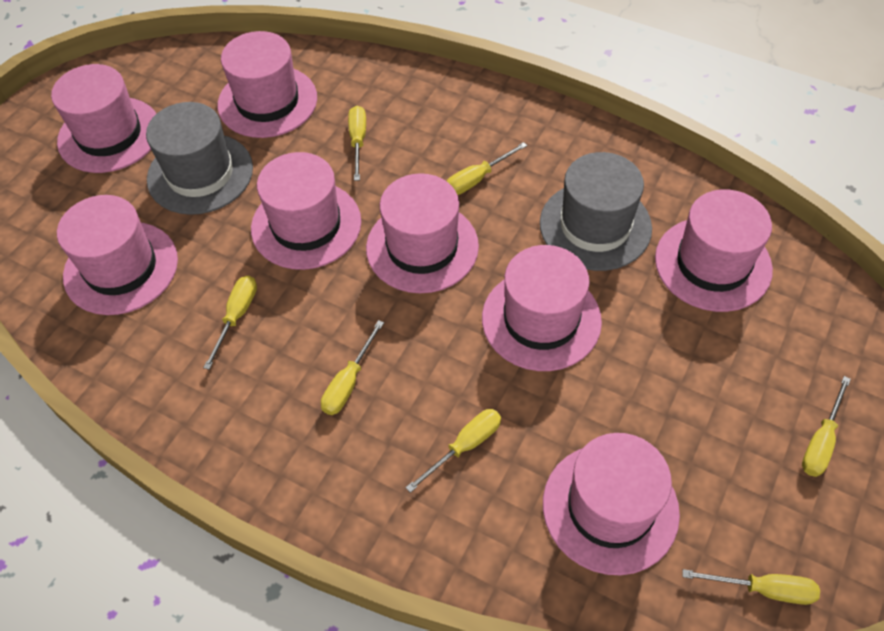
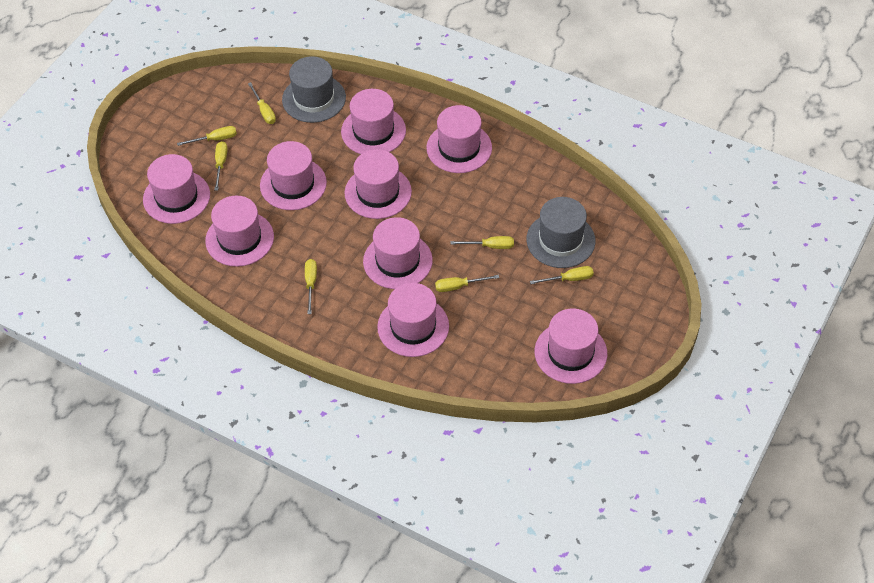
pink hat: [51,64,156,173] [57,195,178,315] [217,31,317,138] [251,152,361,270] [366,173,479,293] [482,245,602,371] [543,433,680,575] [655,189,773,312] = 8 -> [143,154,210,224] [205,196,274,267] [260,141,327,210] [341,89,406,154] [344,149,412,219] [363,217,433,289] [377,283,449,357] [427,105,492,173] [535,308,607,384] = 9

